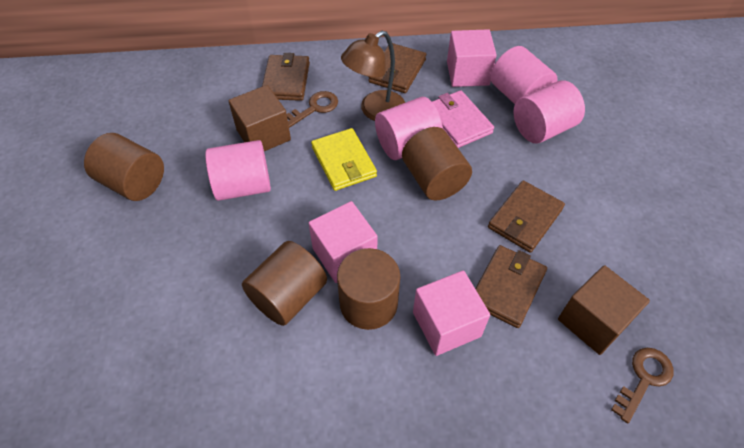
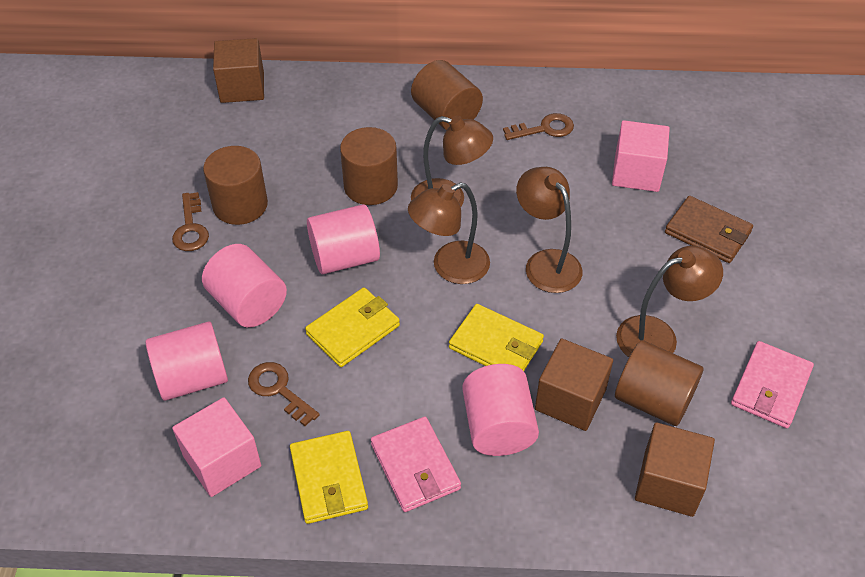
brown cube: [229,85,291,151] [558,265,650,355] = 2 -> [213,38,264,103] [535,338,613,431] [635,422,715,517] = 3
brown key: [287,91,338,128] [611,348,674,423] = 2 -> [172,192,209,251] [248,362,320,426] [503,113,574,140] = 3
brown lamp: [341,31,405,121] = 1 -> [408,182,490,284] [411,115,493,206] [516,167,583,293] [616,246,723,357] = 4
brown wallet: [262,53,310,101] [368,43,426,93] [475,245,547,328] [488,180,565,253] = 4 -> [665,196,753,263] = 1
pink cube: [309,201,378,283] [413,271,490,356] [447,29,497,87] = 3 -> [172,397,261,497] [612,120,670,192] = 2
pink wallet: [432,90,494,148] = 1 -> [371,417,461,512] [731,341,814,428] = 2
yellow wallet: [311,128,377,191] = 1 -> [290,431,368,524] [305,287,400,367] [449,304,544,371] = 3

